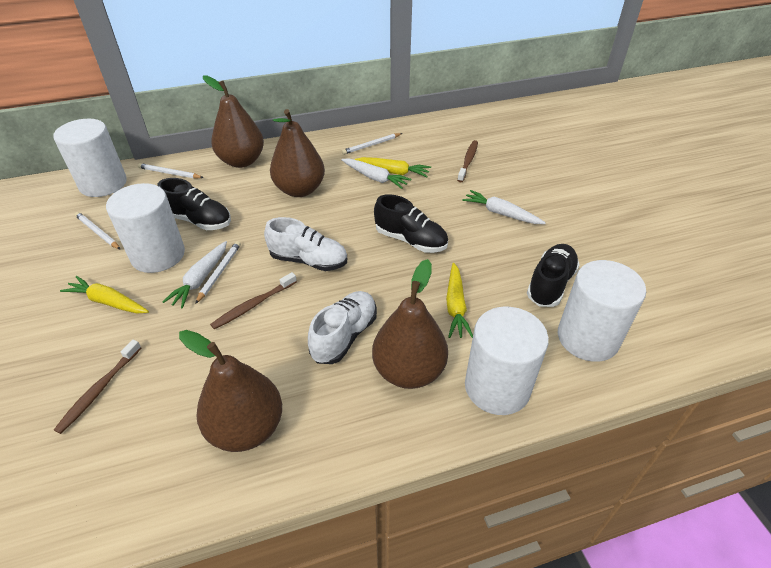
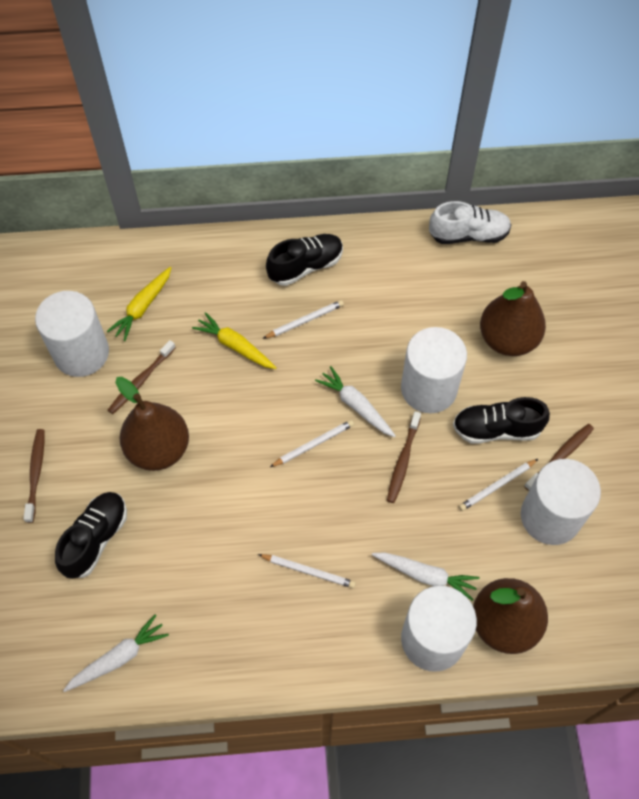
brown pear: [179,330,282,452] [203,76,264,168] [270,109,325,197] [372,259,448,389] = 4 -> [115,377,189,471] [473,578,548,654] [480,281,546,356] = 3
brown toothbrush: [54,340,141,434] [210,272,297,329] [457,140,478,182] = 3 -> [23,429,45,523] [108,340,176,414] [387,411,421,503] [524,424,594,491] = 4
white shoe: [264,217,347,271] [308,291,377,364] = 2 -> [429,201,511,244] = 1
yellow carrot: [60,276,149,314] [355,157,431,177] [446,263,473,338] = 3 -> [107,267,172,341] [192,312,277,369] = 2

